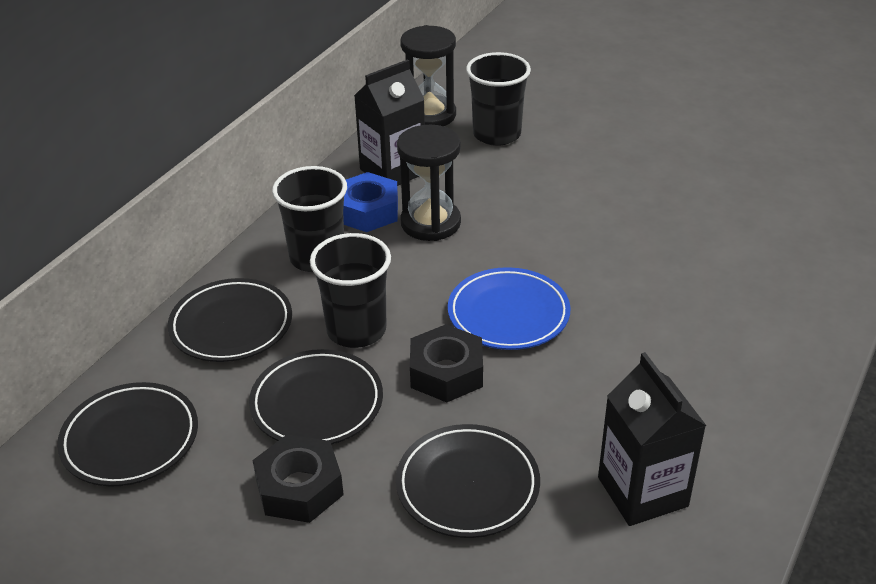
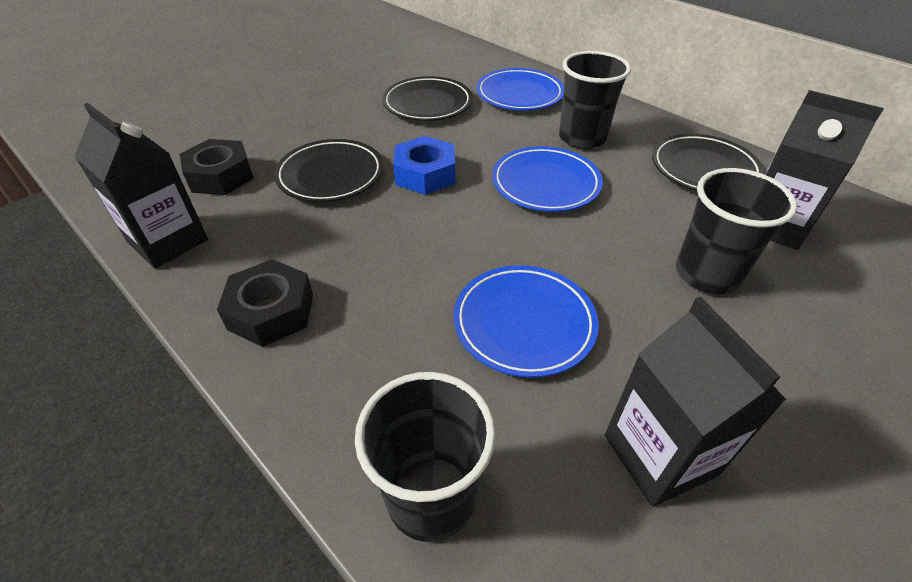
black carton: [354,59,425,186] [598,352,707,526] = 2 -> [74,103,208,269] [605,297,787,507] [765,90,884,250] = 3
black hourglass: [397,125,461,241] [400,25,456,126] = 2 -> none = 0
black plate: [57,382,198,487] [168,278,292,362] [249,349,383,445] [396,424,540,538] = 4 -> [274,139,383,202] [382,76,473,121] [652,134,764,191] = 3
blue plate: [448,267,571,350] = 1 -> [454,265,599,378] [477,68,564,110] [492,146,603,212] = 3

